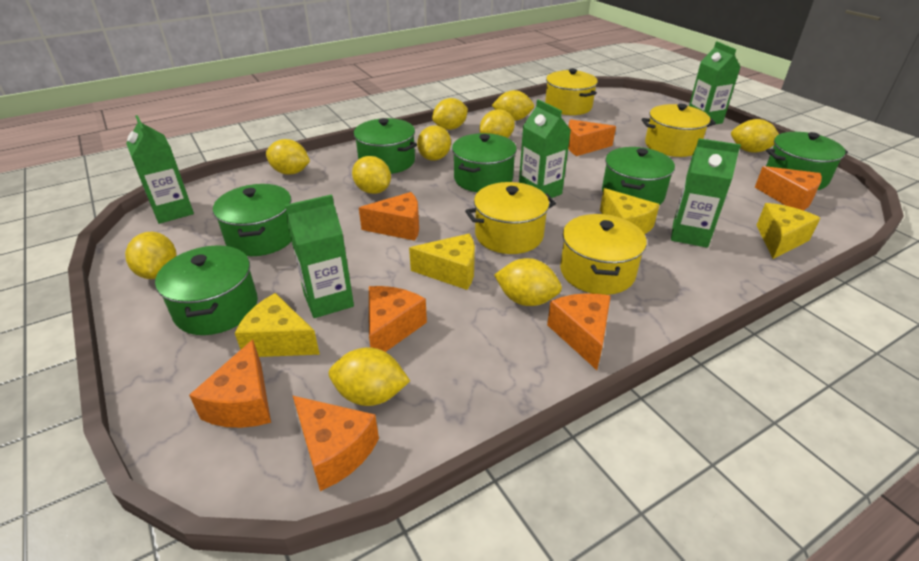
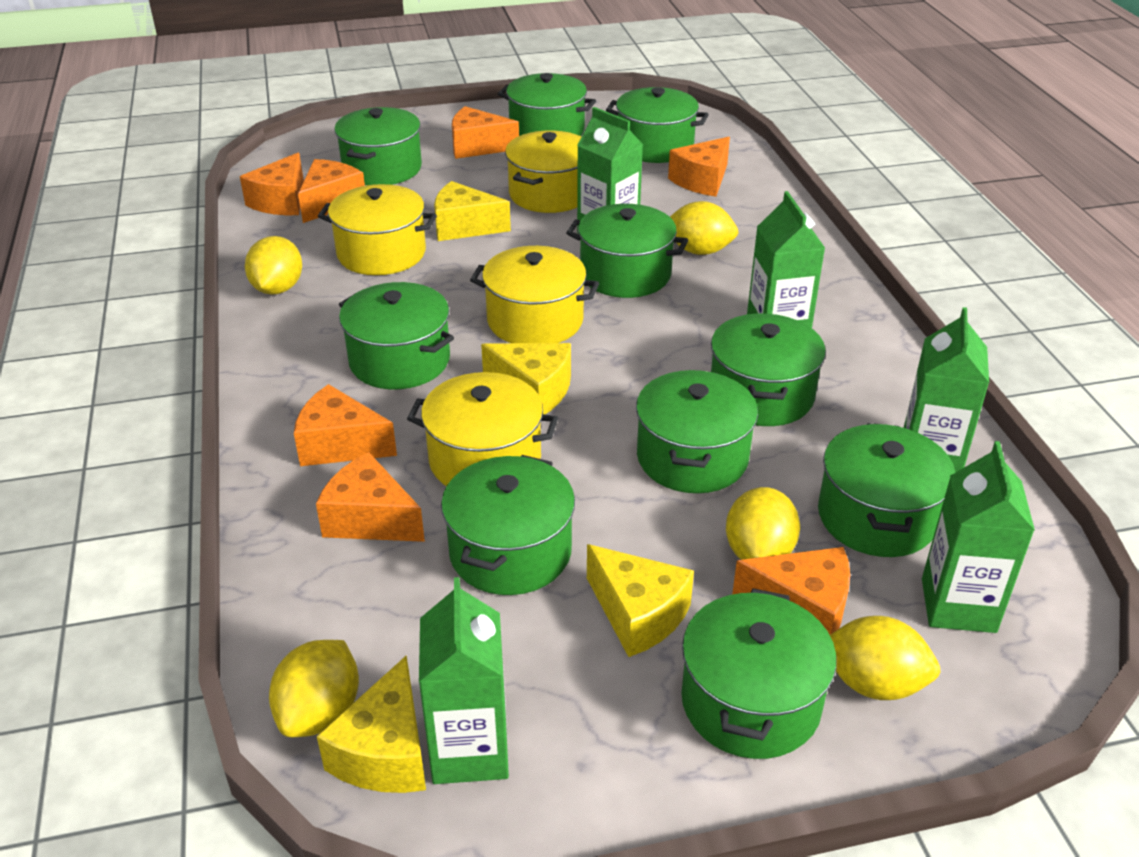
green pot: [155,245,258,335] [213,184,292,256] [354,118,417,174] [452,133,517,192] [602,147,675,204] [766,132,848,190] = 6 -> [334,107,422,185] [339,282,454,390] [441,455,575,595] [498,73,596,136] [566,204,688,298] [606,87,709,163] [636,370,758,493] [681,588,837,759] [711,313,826,426] [818,423,955,557] = 10
yellow lemon: [125,232,177,279] [266,139,310,175] [329,347,410,406] [352,156,391,194] [417,125,451,160] [432,98,468,130] [480,109,515,138] [492,90,534,121] [494,258,562,306] [731,119,779,153] = 10 -> [245,236,302,295] [269,640,359,737] [670,201,738,255] [726,487,800,560] [830,616,941,700] = 5

